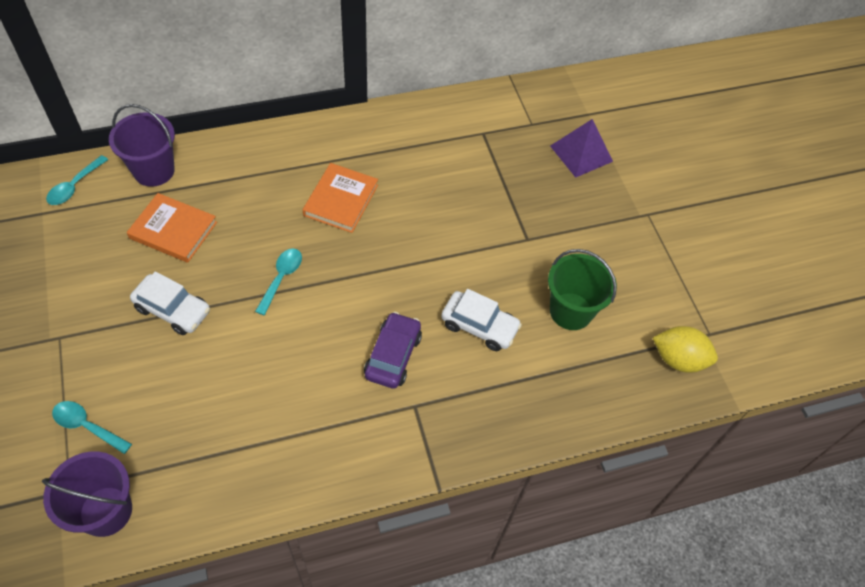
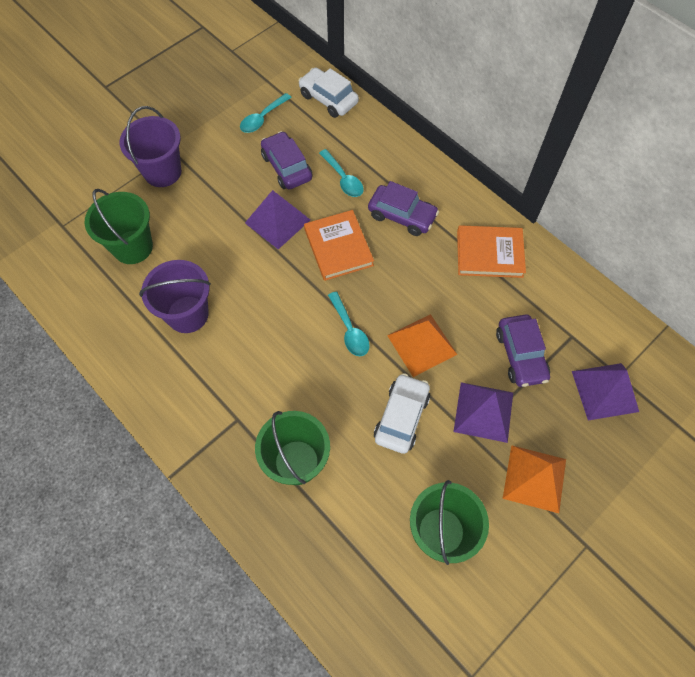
green bucket: [548,249,617,330] = 1 -> [85,189,153,264] [255,411,330,485] [410,480,489,565] = 3
orange pyramid: none = 0 -> [387,314,457,377] [503,445,566,513] = 2
purple car: [364,312,422,389] = 1 -> [261,131,313,189] [368,181,439,236] [496,315,550,387] = 3
purple pyramid: [550,119,613,178] = 1 -> [245,190,310,249] [453,382,513,443] [572,363,639,420] = 3
yellow lemon: [653,326,718,373] = 1 -> none = 0

